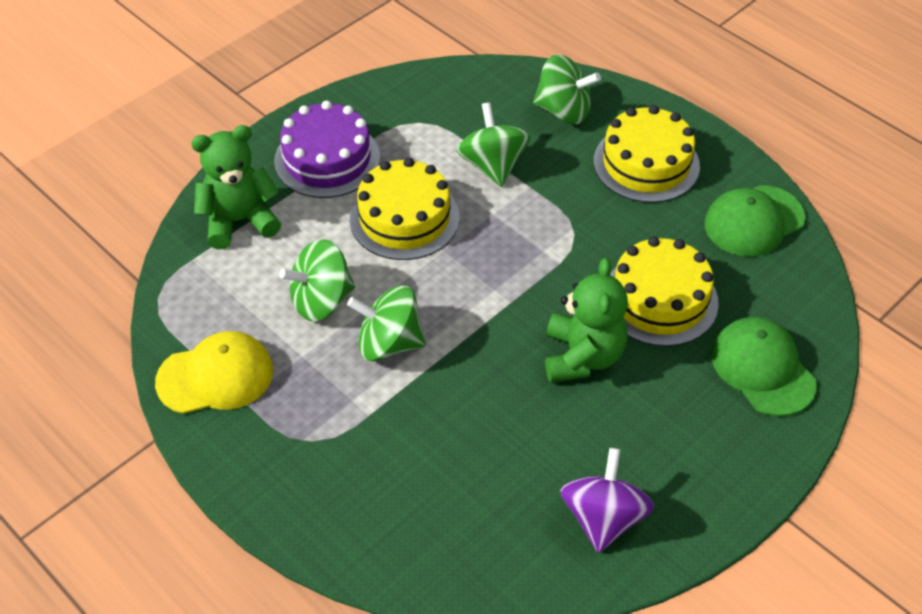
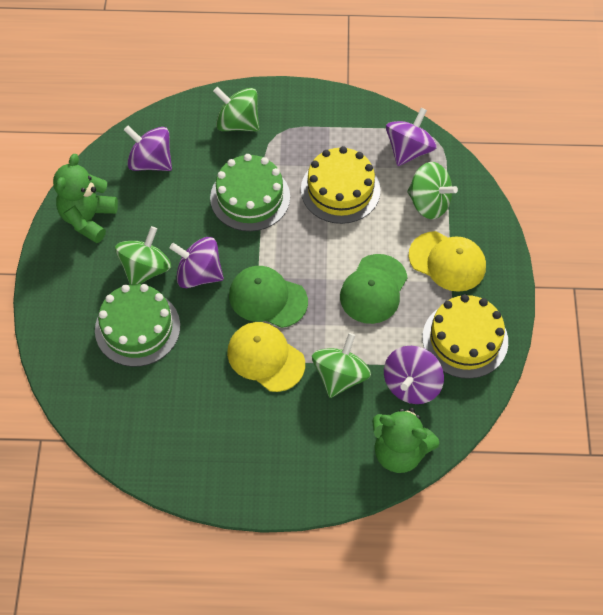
green cake: none = 0 -> [95,284,180,367] [210,154,290,231] = 2
purple cake: [274,101,380,198] = 1 -> none = 0
purple spinning top: [560,448,654,553] = 1 -> [124,126,172,171] [170,237,224,288] [384,346,444,404] [386,108,437,166] = 4
yellow cake: [350,158,459,260] [594,105,700,203] [610,237,719,346] = 3 -> [301,146,380,224] [422,294,508,379] = 2
yellow cap: [155,331,273,414] = 1 -> [227,322,305,392] [409,231,486,292] = 2

